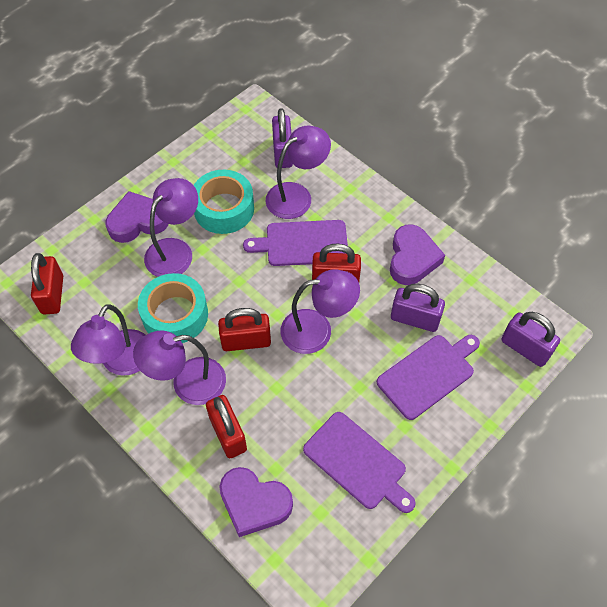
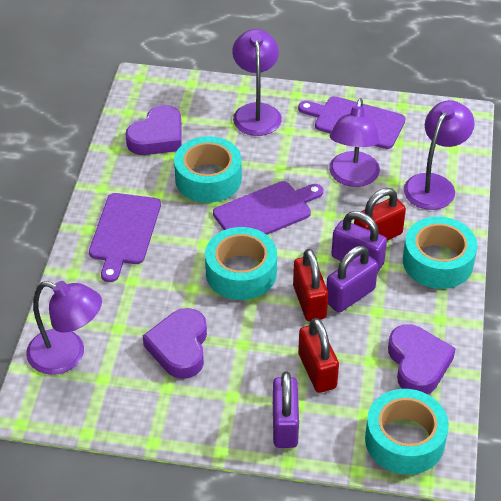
purple lamp: [71,304,145,376] [133,331,226,405] [144,178,198,277] [266,126,331,219] [281,269,360,354] = 5 -> [26,281,102,375] [232,29,282,136] [329,98,380,187] [404,100,475,210] = 4
red padlock: [31,253,63,314] [206,395,247,458] [218,308,271,351] [312,244,361,282] = 4 -> [293,249,328,321] [298,318,339,393] [354,188,406,241] = 3
turquoise tape: [138,273,208,343] [194,170,254,234] = 2 -> [174,136,242,203] [205,227,277,300] [365,389,449,475] [403,216,477,289] = 4

